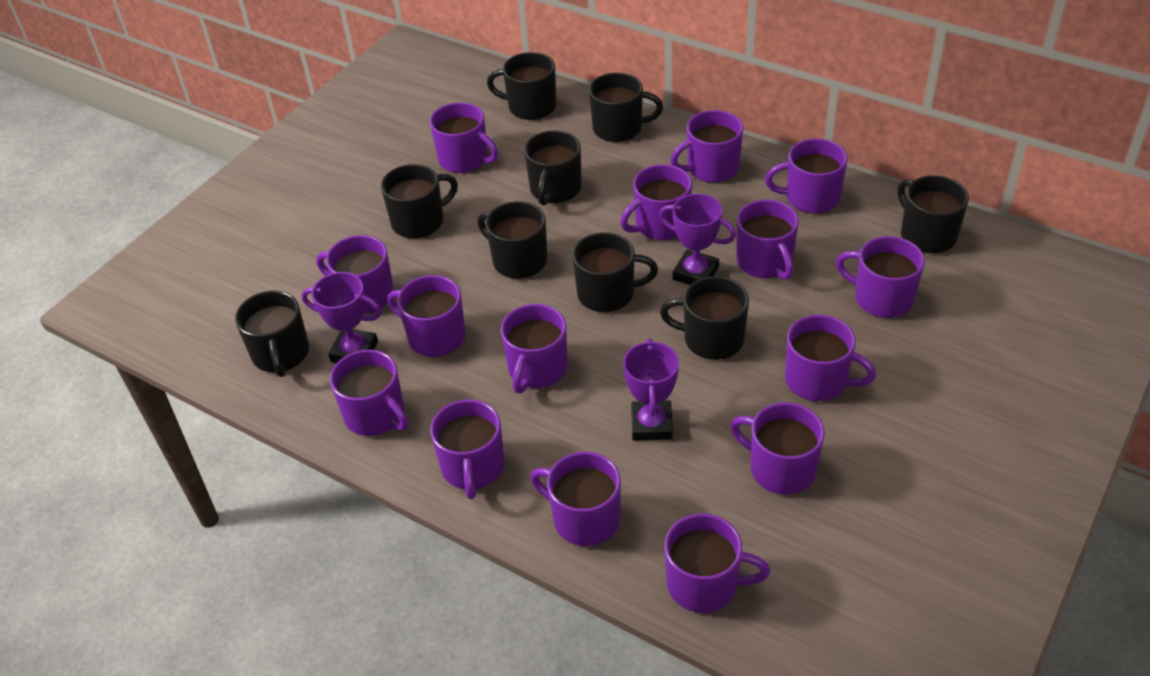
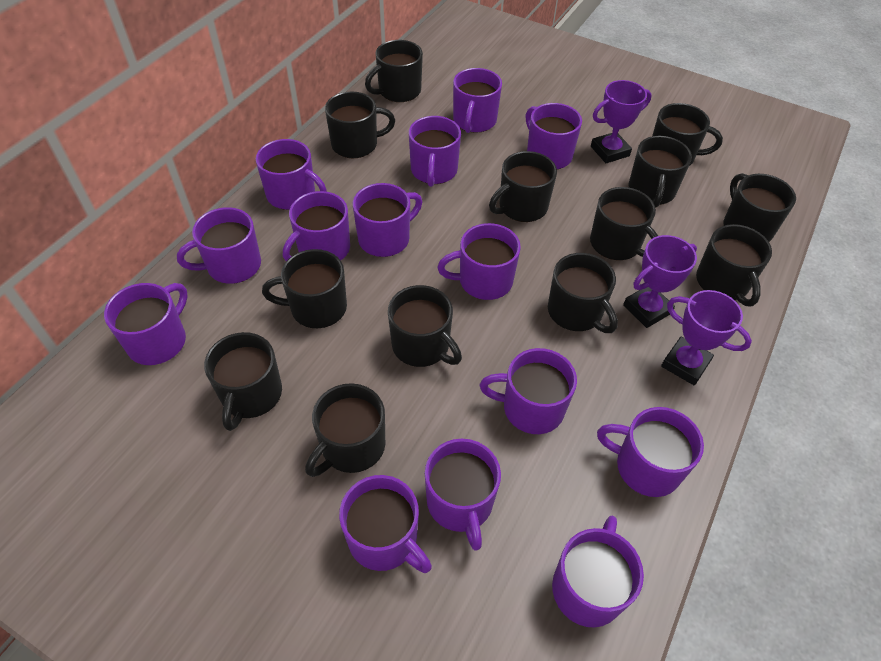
black mug: [235,291,309,377] [381,164,458,239] [477,201,548,279] [487,52,556,120] [524,130,582,205] [572,232,658,312] [589,73,663,142] [660,276,749,360] [897,175,969,254] = 9 -> [204,332,282,431] [262,249,347,328] [305,383,385,477] [325,92,395,158] [365,40,423,102] [388,285,462,367] [489,151,557,222] [548,253,618,333] [590,187,658,260] [628,136,692,208] [652,103,723,166] [696,224,772,306] [723,173,796,242] = 13
purple mug: [316,235,394,314] [330,350,408,436] [387,275,466,357] [430,102,498,173] [430,400,505,499] [501,304,568,393] [530,452,621,546] [620,164,692,240] [664,514,770,613] [670,110,743,183] [730,402,825,495] [737,200,799,280] [765,139,848,214] [785,315,876,401] [836,236,925,318] = 15 -> [104,283,188,365] [177,207,261,284] [255,139,327,210] [283,191,350,261] [339,475,432,573] [353,183,422,257] [409,116,461,187] [425,439,501,551] [437,223,521,300] [453,68,502,133] [479,348,577,434] [526,103,582,170] [552,516,644,628] [597,407,704,497] = 14

